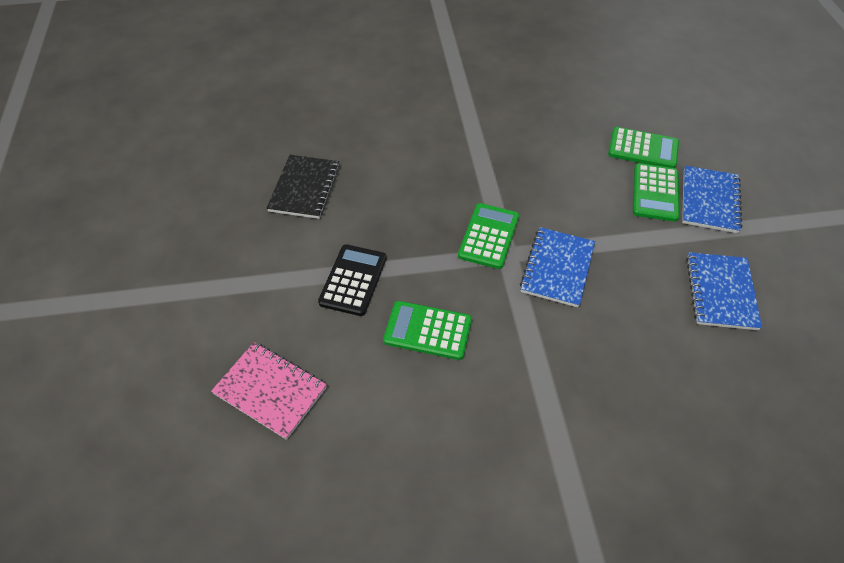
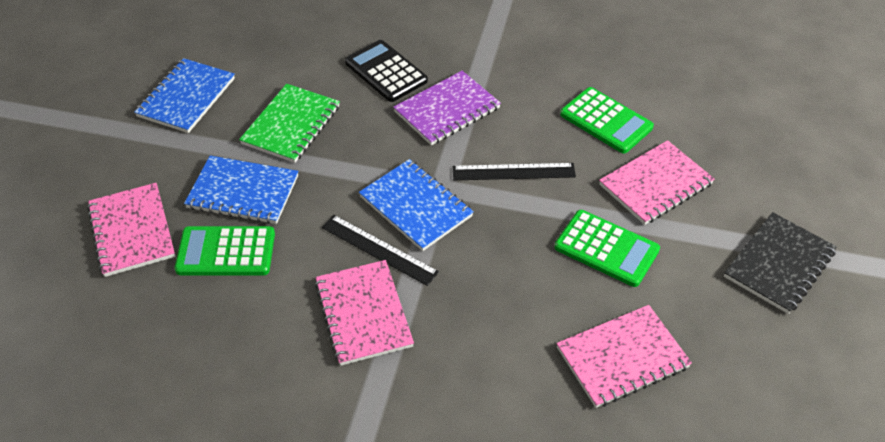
black ruler: none = 0 -> [322,215,439,286] [453,163,576,180] = 2
green calculator: [383,301,472,360] [458,203,519,269] [608,127,679,168] [633,163,680,222] = 4 -> [174,226,275,276] [554,210,660,287] [560,87,654,153] = 3
green notebook: none = 0 -> [239,84,340,163] = 1
pink notebook: [211,342,327,440] = 1 -> [87,183,175,277] [315,260,414,366] [557,305,692,408] [599,140,715,225] = 4
purple notebook: none = 0 -> [393,71,501,145] = 1

